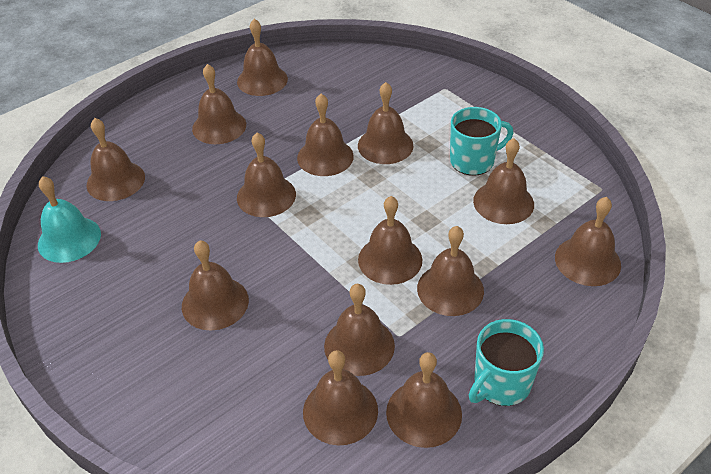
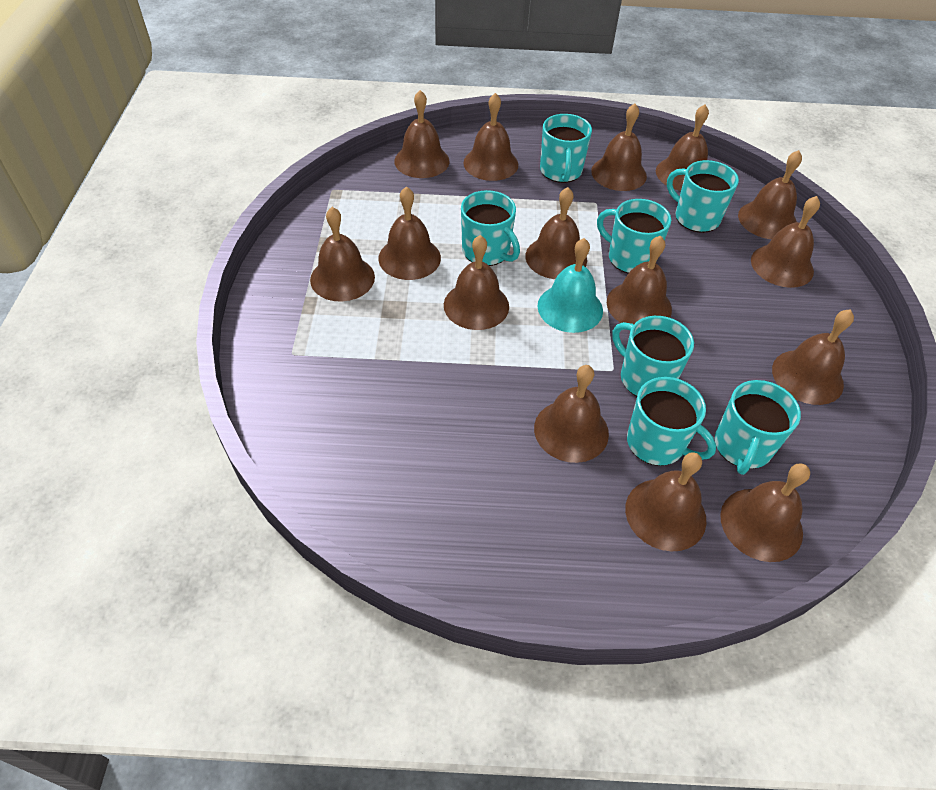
brown bell: [86,118,145,201] [182,240,249,330] [192,64,246,144] [237,19,288,96] [237,133,296,217] [297,94,354,176] [303,350,378,445] [324,284,395,376] [358,82,413,164] [358,196,422,285] [386,352,462,448] [417,226,484,316] [473,138,534,224] [555,197,621,286] = 14 -> [310,207,375,302] [378,186,441,280] [394,90,450,178] [444,235,509,330] [463,93,518,181] [525,187,587,279] [534,365,609,463] [591,104,647,191] [607,236,672,324] [625,452,706,551] [656,105,709,191] [720,463,810,562] [738,150,802,239] [751,196,820,288] [772,309,854,405] = 15
turquoise mug: [450,107,513,176] [469,319,544,406] = 2 -> [461,190,520,266] [540,114,592,183] [597,199,671,273] [612,316,694,397] [627,377,716,466] [667,160,739,233] [715,380,801,475] = 7

